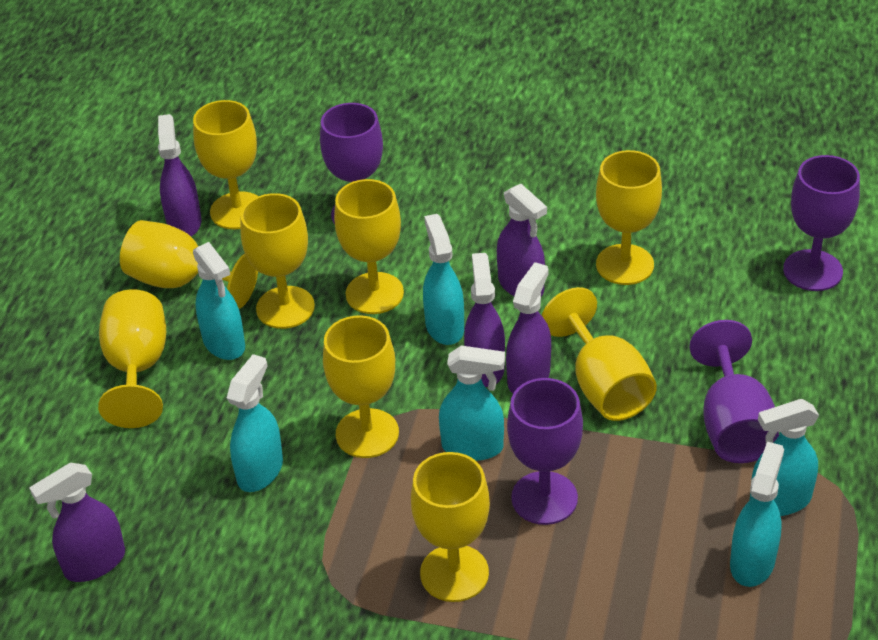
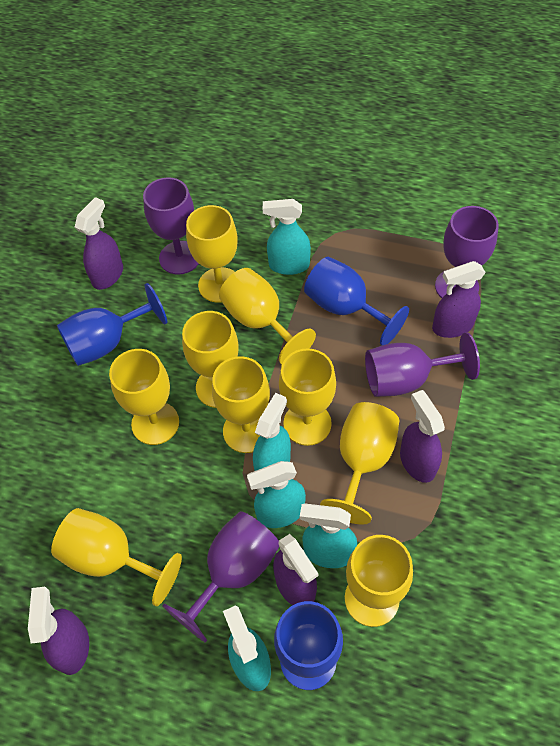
blue goblet: none = 0 -> [57,283,167,366] [274,601,343,690] [304,257,409,345] = 3
turquoise spray bottle: [193,242,245,360] [227,354,283,492] [423,214,464,345] [439,346,505,461] [730,441,784,587] [750,399,819,516] = 6 -> [223,606,271,691] [247,461,306,528] [253,393,291,471] [262,199,311,275] [300,503,357,568] = 5

